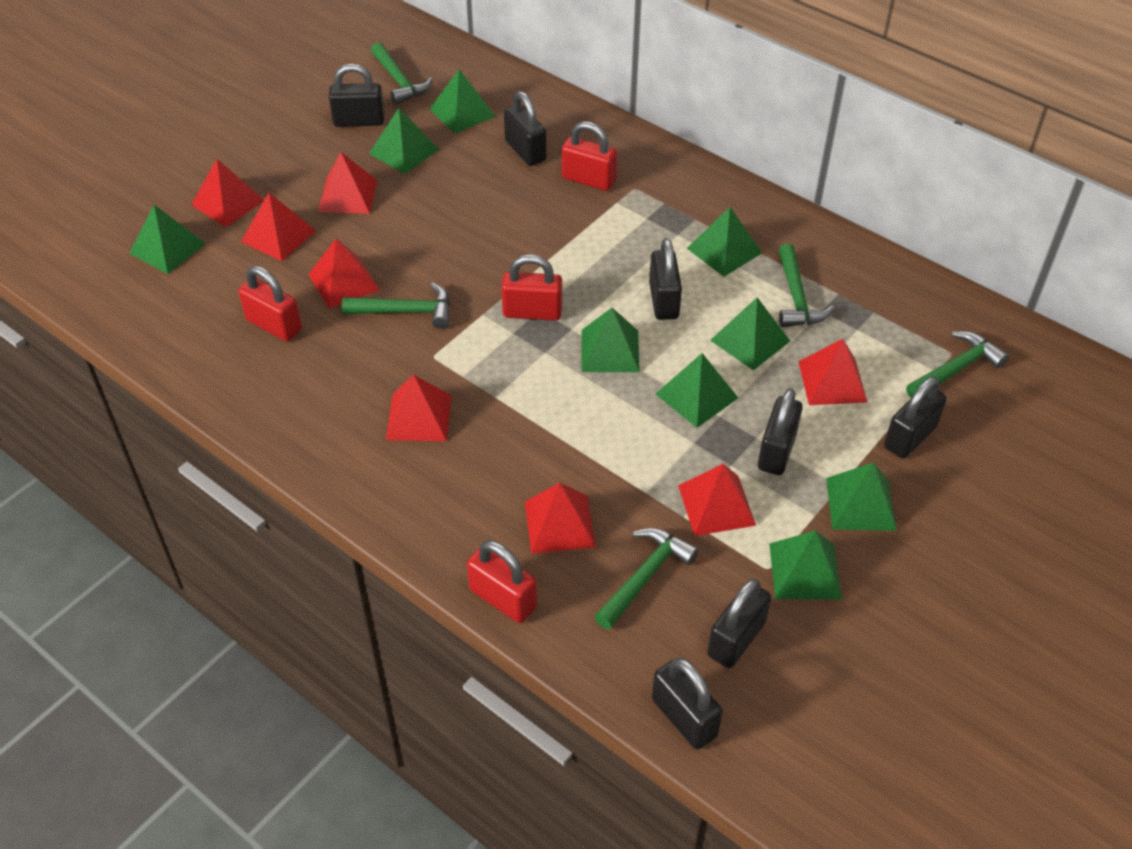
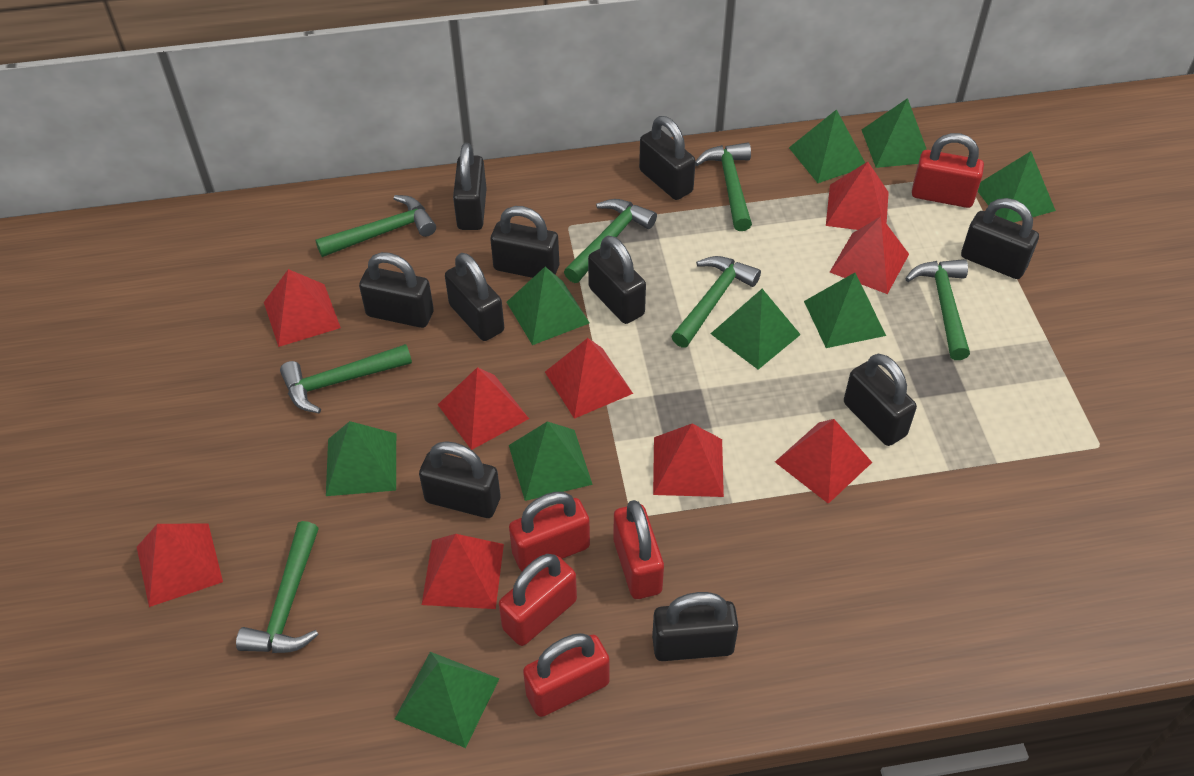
black padlock: [329,64,385,127] [504,91,547,166] [649,238,682,320] [652,658,723,750] [707,579,771,668] [758,388,803,475] [884,377,947,459] = 7 -> [359,252,434,328] [419,441,501,518] [445,253,504,341] [453,143,487,230] [490,206,559,278] [588,236,646,324] [639,116,696,200] [652,592,738,661] [844,354,917,446] [961,198,1039,279] = 10
green hammer: [342,282,450,329] [371,42,433,105] [594,528,699,630] [778,244,835,327] [906,331,1009,398] = 5 -> [236,521,319,653] [280,344,412,413] [316,195,436,257] [564,199,657,283] [671,256,761,348] [695,143,752,231] [905,259,970,360] = 7
red padlock: [238,266,302,341] [467,540,537,623] [501,254,562,321] [562,121,617,191] = 4 -> [499,554,577,646] [509,492,590,571] [523,633,610,717] [614,500,664,599] [912,133,984,208] = 5
red pyramid: [191,159,264,227] [241,193,316,261] [308,238,380,308] [318,152,377,214] [386,374,452,441] [525,483,596,554] [678,464,756,536] [798,339,867,405] = 8 -> [137,523,223,607] [264,269,341,347] [422,534,504,609] [438,367,529,450] [545,338,633,419] [653,424,724,497] [775,419,872,504] [826,162,889,230] [830,217,909,294] = 9

